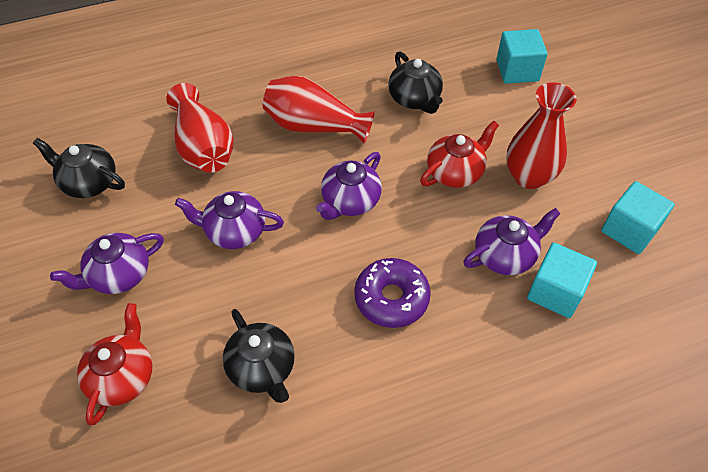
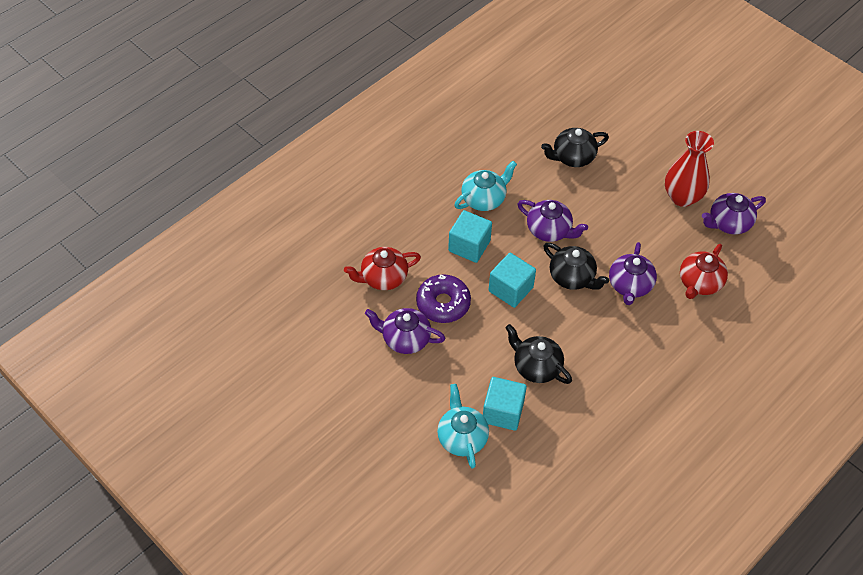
red vase: [166,83,234,173] [263,76,375,144] [506,82,576,189] = 3 -> [665,131,714,207] = 1
turquoise teapot: none = 0 -> [437,384,489,469] [454,161,517,211] = 2

